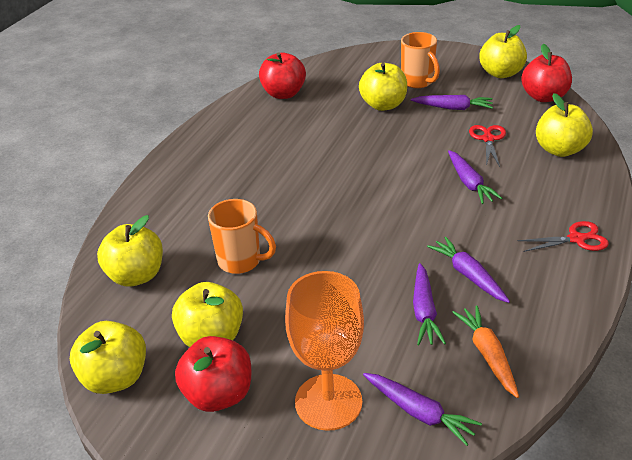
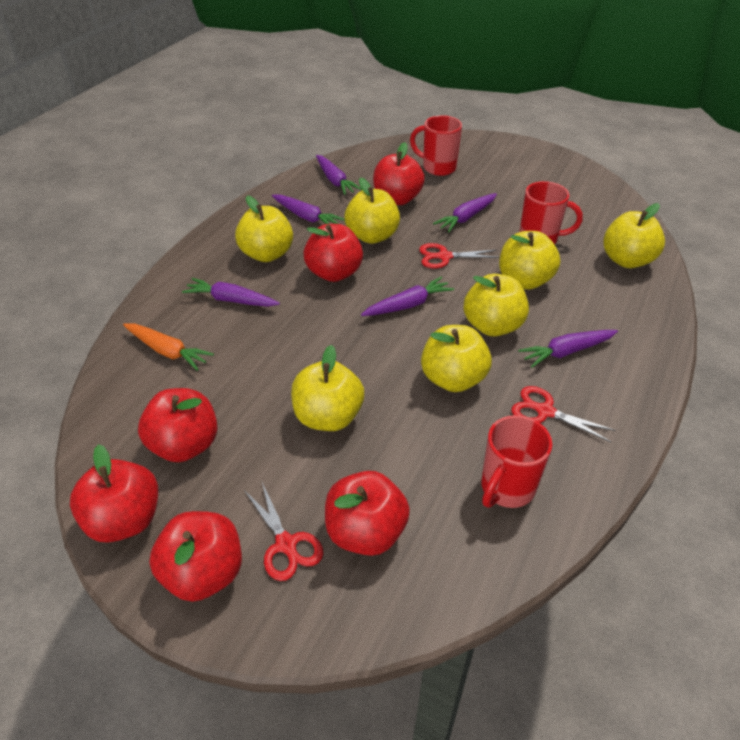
orange goblet: [285,271,364,431] = 1 -> none = 0
orange mug: [208,199,276,274] [401,32,440,88] = 2 -> none = 0
purple carrot: [363,373,482,446] [411,95,493,110] [413,263,446,345] [427,237,510,303] [448,150,502,204] = 5 -> [182,278,280,307] [272,194,345,224] [316,155,362,195] [361,276,454,316] [433,193,497,233] [518,330,618,368] = 6
red apple: [175,336,251,412] [259,52,306,99] [521,44,572,102] = 3 -> [70,444,158,542] [138,388,217,462] [149,511,242,602] [303,224,363,282] [325,471,410,556] [373,142,425,205] = 6
red mug: none = 0 -> [410,115,462,176] [482,415,552,508] [520,181,583,245] = 3
red scissors: [469,125,506,167] [518,221,609,252] = 2 -> [244,483,323,581] [419,243,499,269] [511,386,616,442] = 3
yellow apple: [70,321,146,394] [97,215,163,287] [172,282,243,347] [359,63,407,111] [479,25,527,78] [536,93,593,157] = 6 -> [235,195,293,262] [291,345,364,431] [345,177,400,244] [421,325,492,392] [463,274,529,336] [499,231,561,290] [603,203,665,268] = 7

